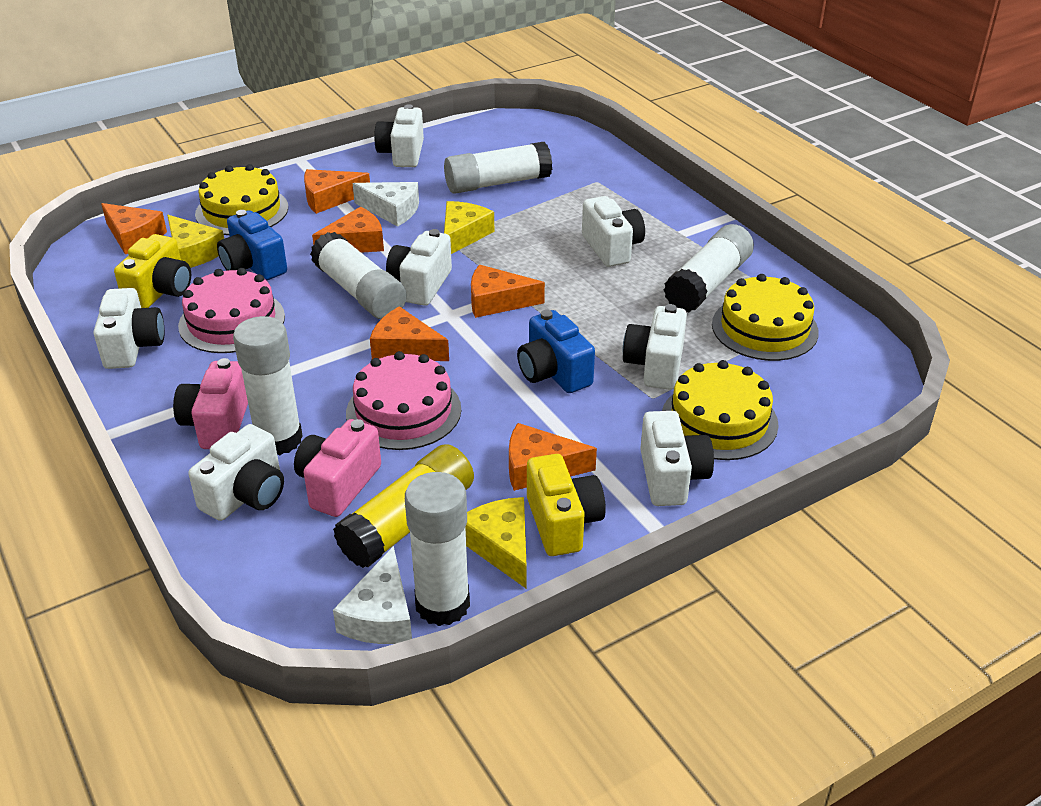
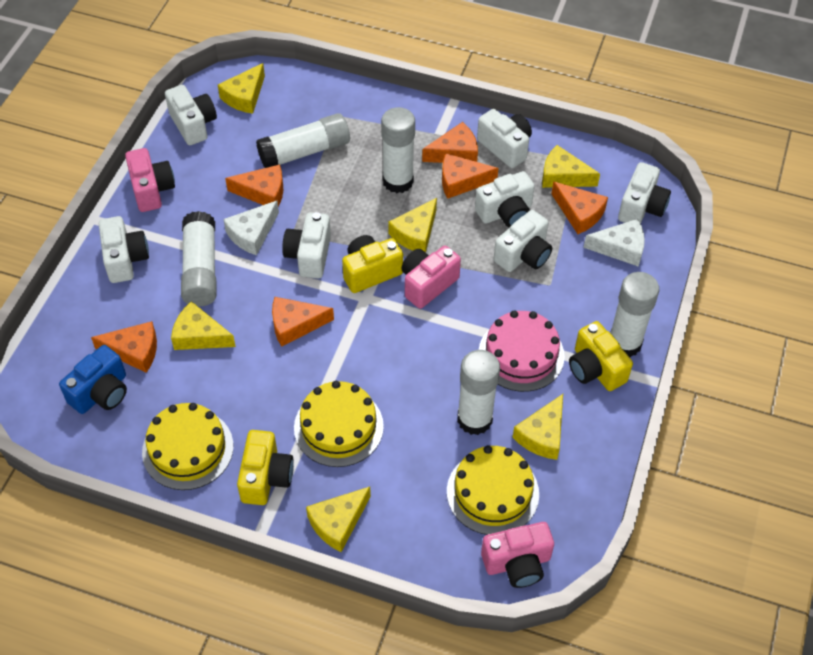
blue camera: [217,210,287,280] [517,310,595,393] = 2 -> [59,345,127,414] = 1
pink cake: [178,268,285,353] [346,351,461,450] = 2 -> [479,310,565,392] = 1
pink camera: [173,358,248,449] [294,419,381,517] = 2 -> [125,148,175,212] [401,246,461,309] [481,522,554,588] = 3
yellow camera: [114,234,191,308] [527,454,606,556] = 2 -> [237,430,294,505] [342,235,403,293] [569,321,633,391] = 3
yellow cheese: [167,215,224,268] [444,201,494,254] [465,497,527,588] = 3 -> [171,301,236,350] [218,63,265,114] [306,487,371,552] [388,198,437,253] [512,394,563,460] [542,145,600,188] = 6
yellow glue stick: [333,444,474,568] = 1 -> none = 0

